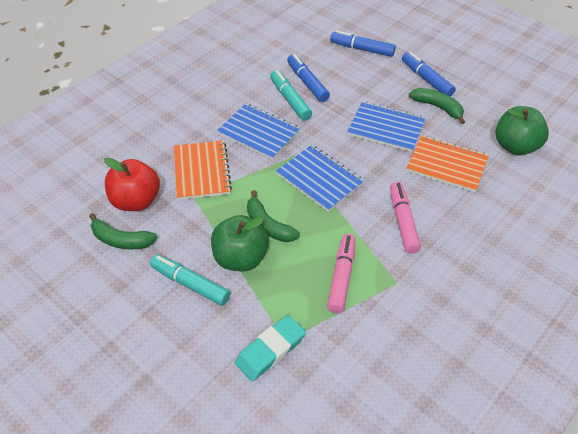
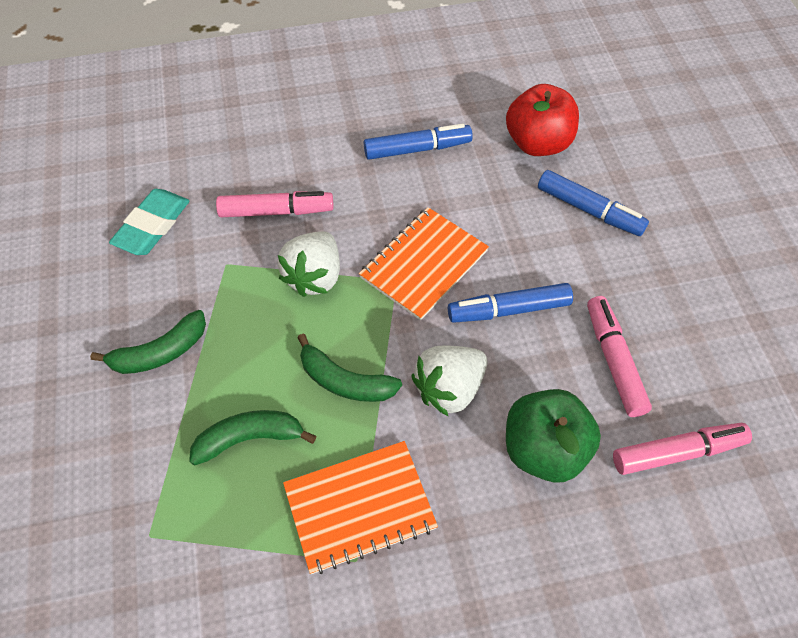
blue notebook: [217,103,300,160] [276,145,364,212] [347,101,425,152] = 3 -> none = 0
green apple: [211,215,269,271] [495,106,549,155] = 2 -> [506,389,601,483] = 1
pink marker: [327,234,356,313] [390,182,421,254] = 2 -> [216,191,333,217] [587,296,652,417] [613,423,752,475] = 3
turquoise marker: [150,255,230,306] [270,70,312,121] = 2 -> none = 0
white strawberry: none = 0 -> [278,231,340,297] [411,346,488,416] = 2

